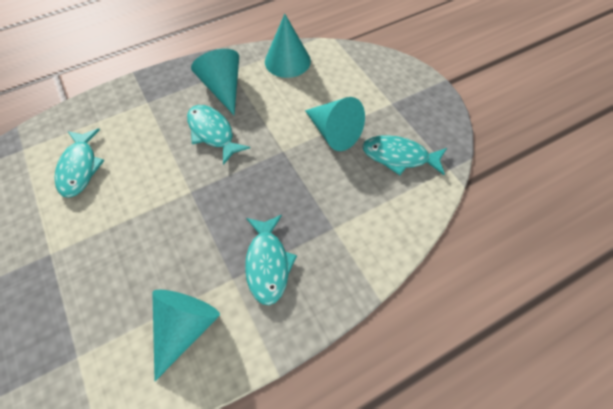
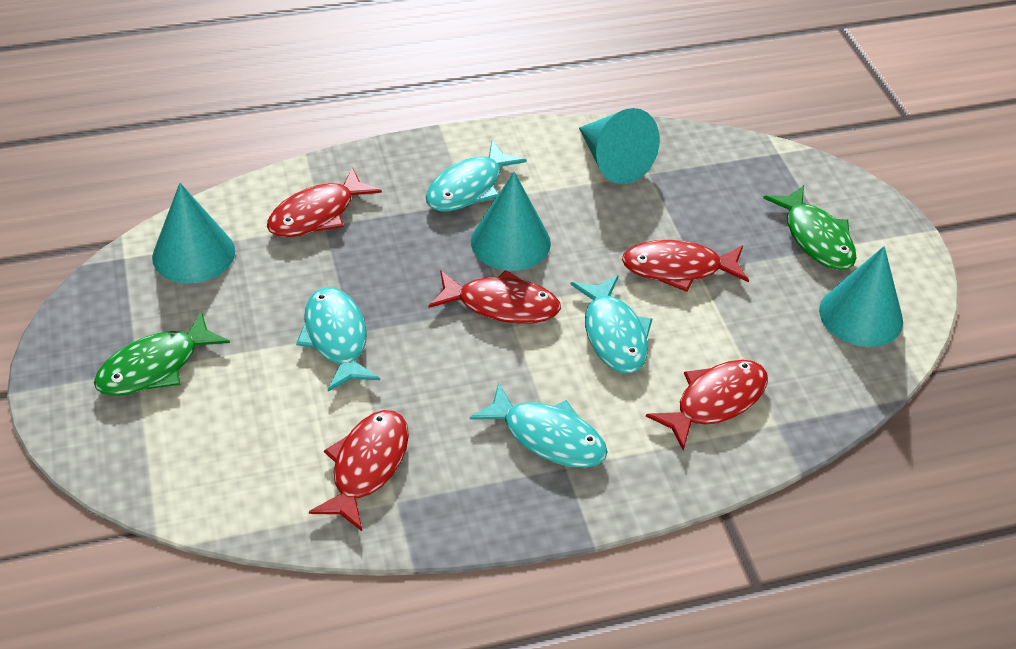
green fish: none = 0 -> [94,311,230,396] [763,185,857,270] = 2
red fish: none = 0 -> [267,167,382,237] [309,410,409,531] [429,270,561,324] [622,240,749,292] [646,360,768,451] = 5

